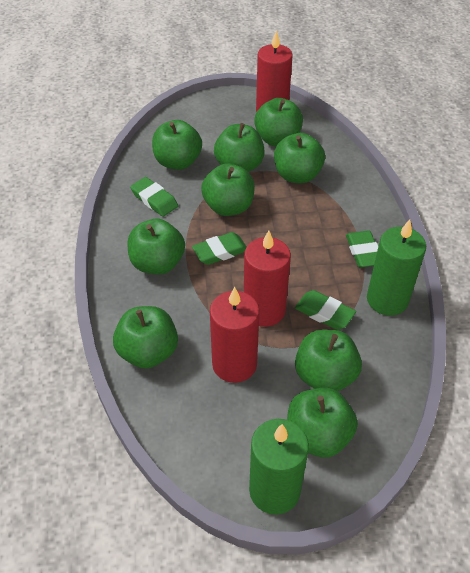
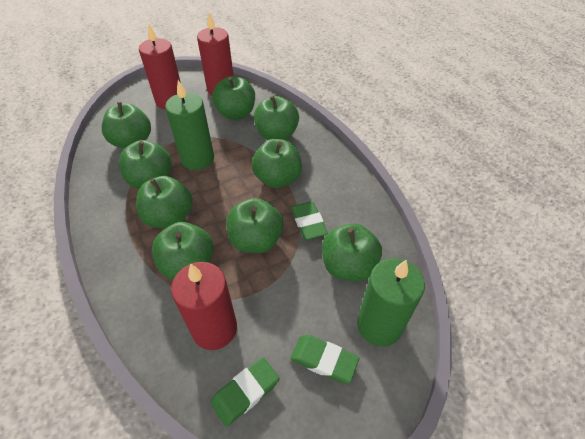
green eraser: [130,177,178,217] [192,232,246,265] [295,290,356,330] [346,231,378,268] = 4 -> [210,357,280,427] [290,335,359,383] [291,201,328,240] = 3

